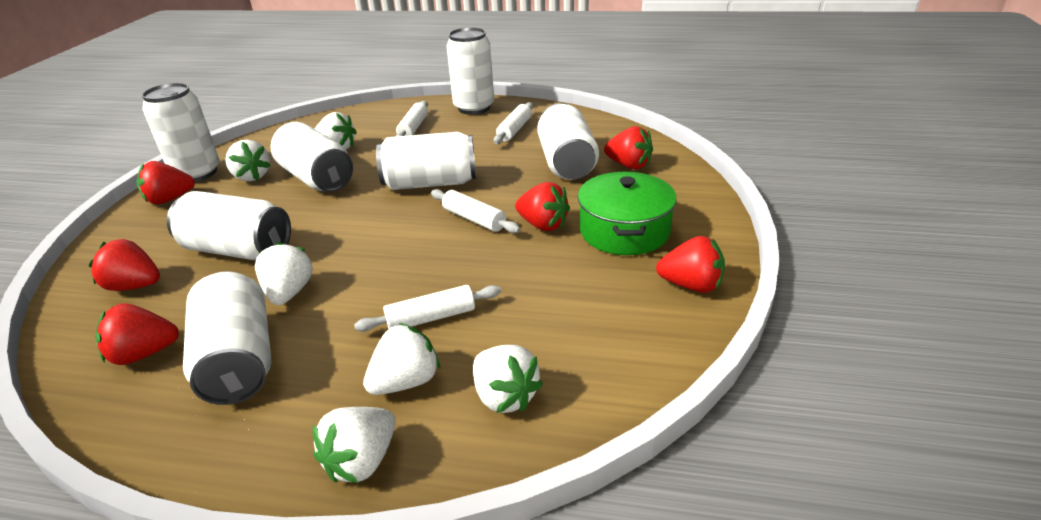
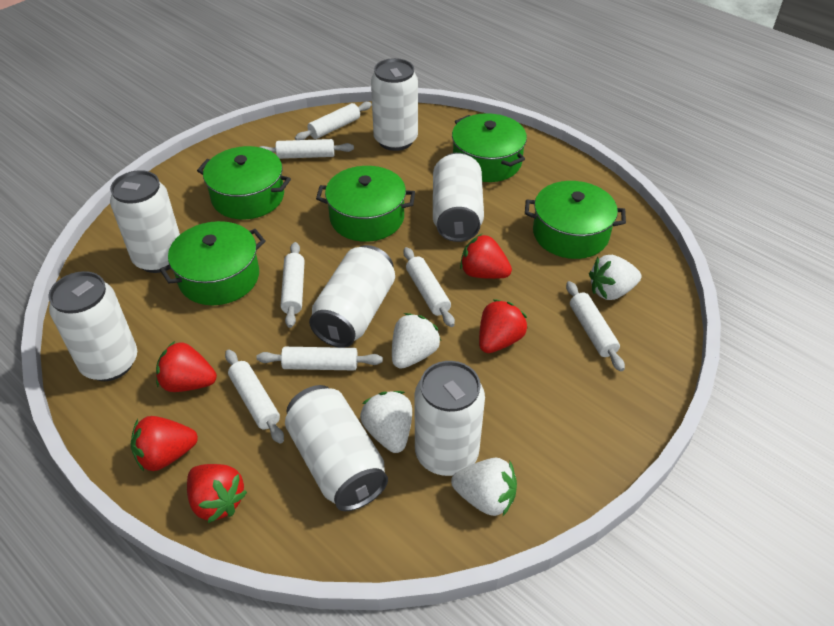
green pot: [578,172,677,255] = 1 -> [160,221,266,305] [197,146,291,220] [316,166,415,242] [452,113,527,182] [525,181,626,259] = 5
red strawberry: [89,239,160,291] [95,303,179,365] [136,161,195,204] [515,182,570,231] [604,126,653,169] [656,236,725,293] = 6 -> [131,416,198,472] [156,341,217,392] [187,464,247,523] [460,234,512,279] [479,299,528,353] = 5
white rolling pin: [354,285,501,332] [395,101,428,137] [431,189,520,233] [494,102,533,144] = 4 -> [225,350,284,444] [256,347,383,371] [260,139,354,159] [281,242,305,328] [295,102,372,140] [403,247,455,327] [566,281,625,371] = 7
white strawberry: [225,140,271,181] [255,242,313,305] [313,407,395,483] [315,112,357,149] [363,323,440,395] [473,345,543,413] = 6 -> [360,391,412,453] [392,313,441,369] [451,458,517,516] [589,255,641,300] = 4

